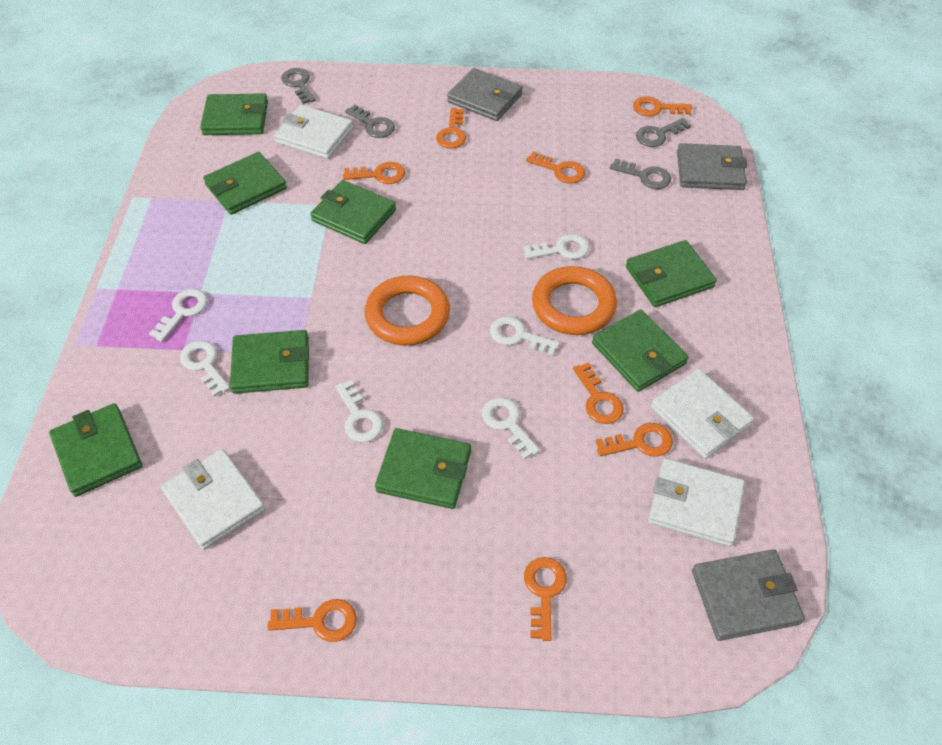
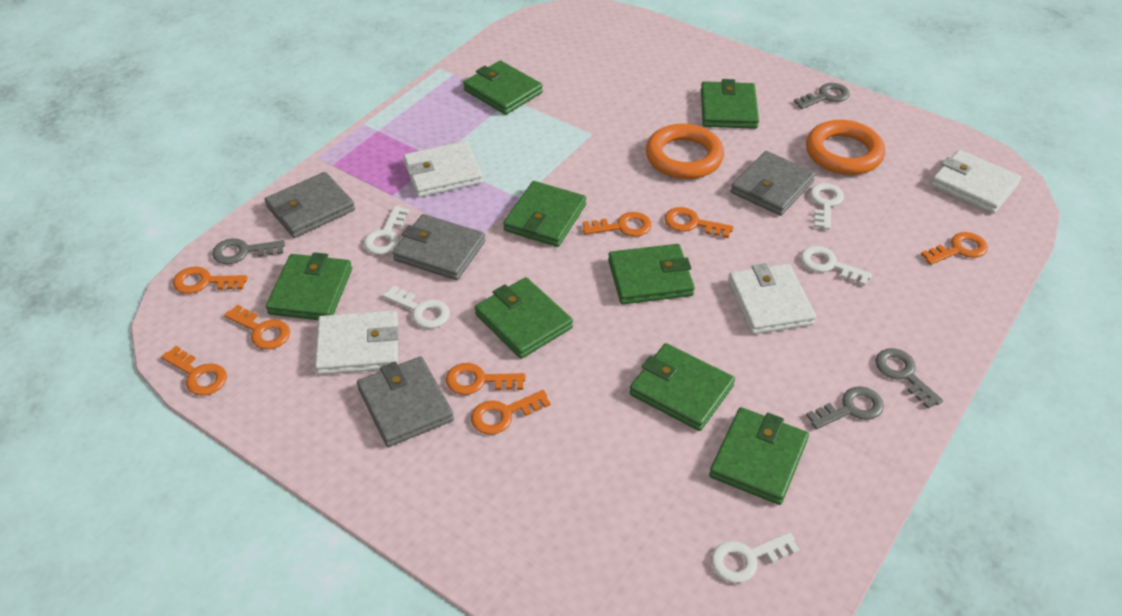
grey wallet: [447,68,523,121] [677,143,747,190] [692,549,805,641] = 3 -> [265,172,355,238] [357,356,454,447] [393,214,485,280] [731,151,816,216] = 4
white key: [149,289,208,342] [180,341,230,397] [335,380,383,442] [482,397,540,459] [490,316,560,356] [523,234,589,259] = 6 -> [364,206,409,255] [383,285,450,329] [711,532,800,583] [800,246,872,286] [810,183,844,230] = 5

